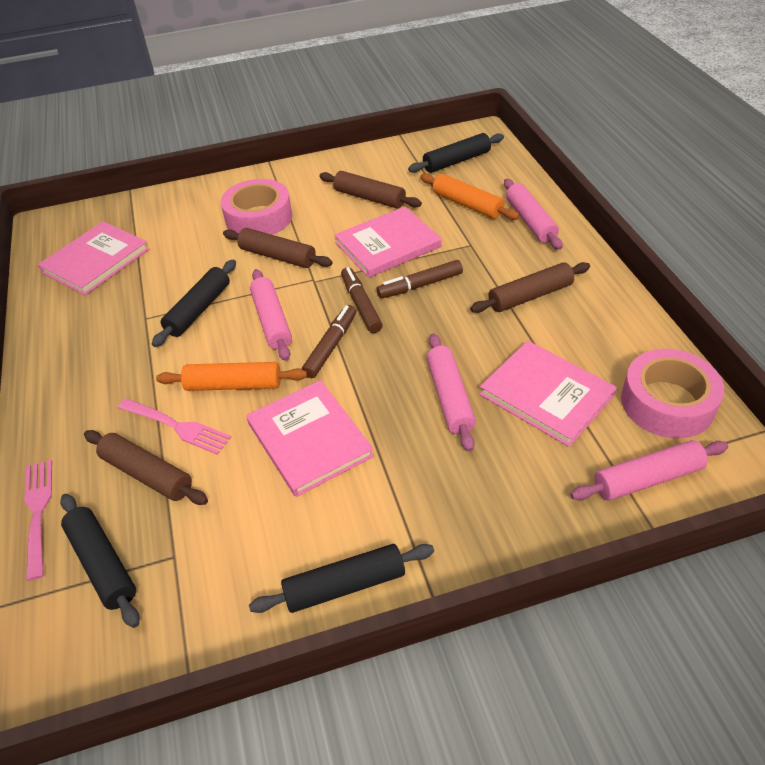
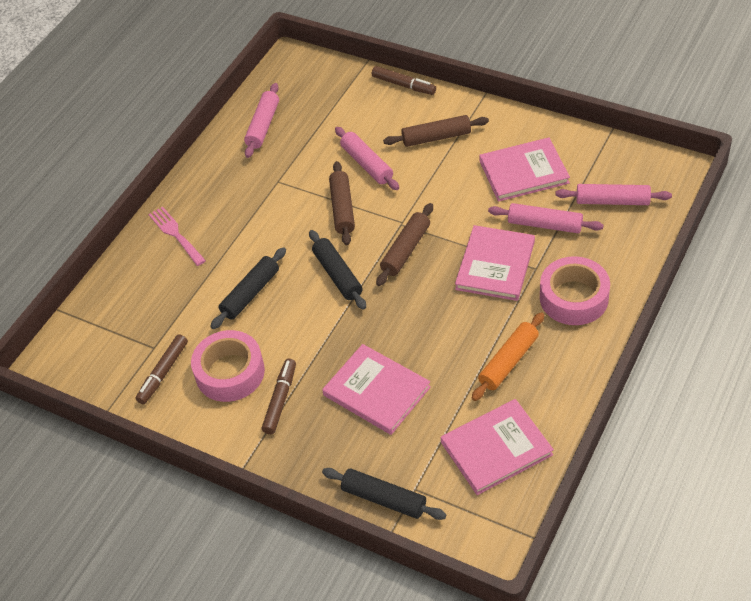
black rolling pin: [60,494,140,628] [152,260,236,347] [249,544,434,613] [408,133,504,173] = 4 -> [210,247,286,329] [309,230,366,310] [322,468,446,520] = 3
brown rolling pin: [84,430,208,505] [223,228,332,268] [320,171,422,209] [470,262,590,313] = 4 -> [329,161,355,245] [376,203,433,286] [383,115,489,147] = 3
orange rolling pin: [156,362,307,391] [420,173,519,220] = 2 -> [472,312,544,401] = 1
pink fork: [24,460,52,581] [118,398,231,455] = 2 -> [148,207,206,266] = 1

